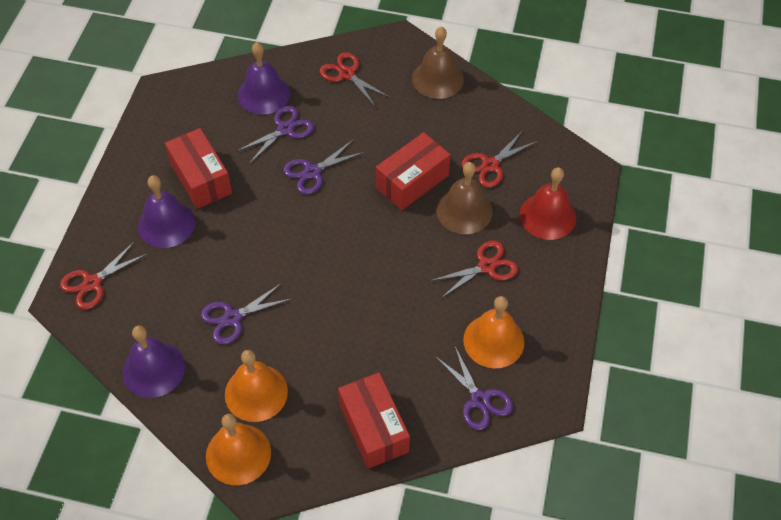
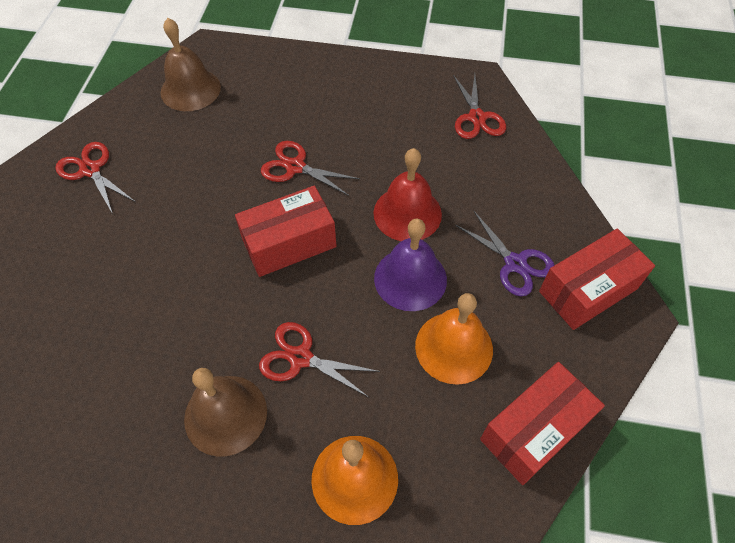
orange bell: [206,414,271,485] [225,350,288,422] [463,296,524,368] = 3 -> [311,436,398,525] [415,293,493,385] = 2
purple bell: [122,325,185,398] [138,175,195,248] [238,42,290,115] = 3 -> [374,218,447,311] = 1
purple scissors: [201,283,291,345] [237,106,314,164] [283,140,364,194] [435,347,513,430] = 4 -> [455,210,554,296] = 1

